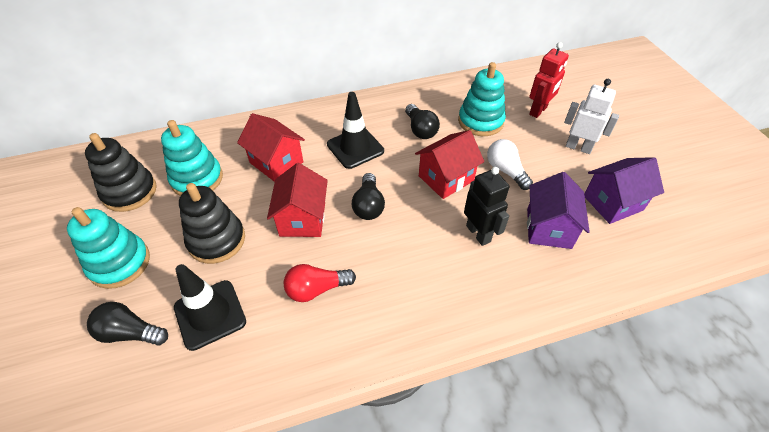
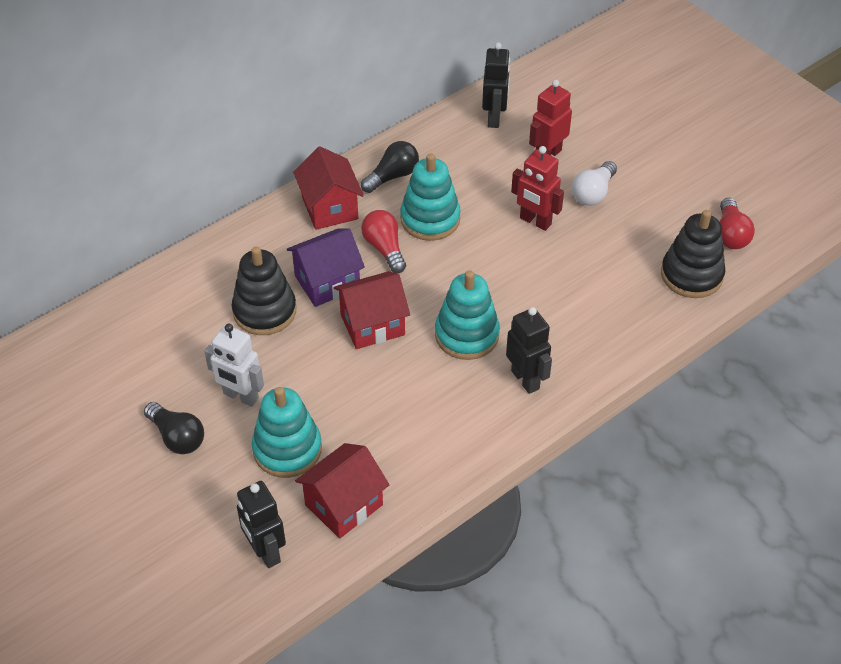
black light bulb: [87,302,168,346] [352,173,385,220] [405,104,440,139] = 3 -> [144,402,204,454] [361,141,419,193] = 2
black robot: [464,167,509,246] = 1 -> [237,481,286,568] [482,42,510,128] [506,307,552,394] = 3
black traffic cone: [174,264,246,351] [327,92,384,169] = 2 -> none = 0
purple house: [527,172,590,249] [584,157,664,224] = 2 -> [287,229,365,307] = 1
red light bulb: [284,264,356,302] = 1 -> [361,210,406,273] [719,198,755,249] = 2
red robot: [529,42,569,118] = 1 -> [511,146,564,231] [529,80,572,156] = 2

